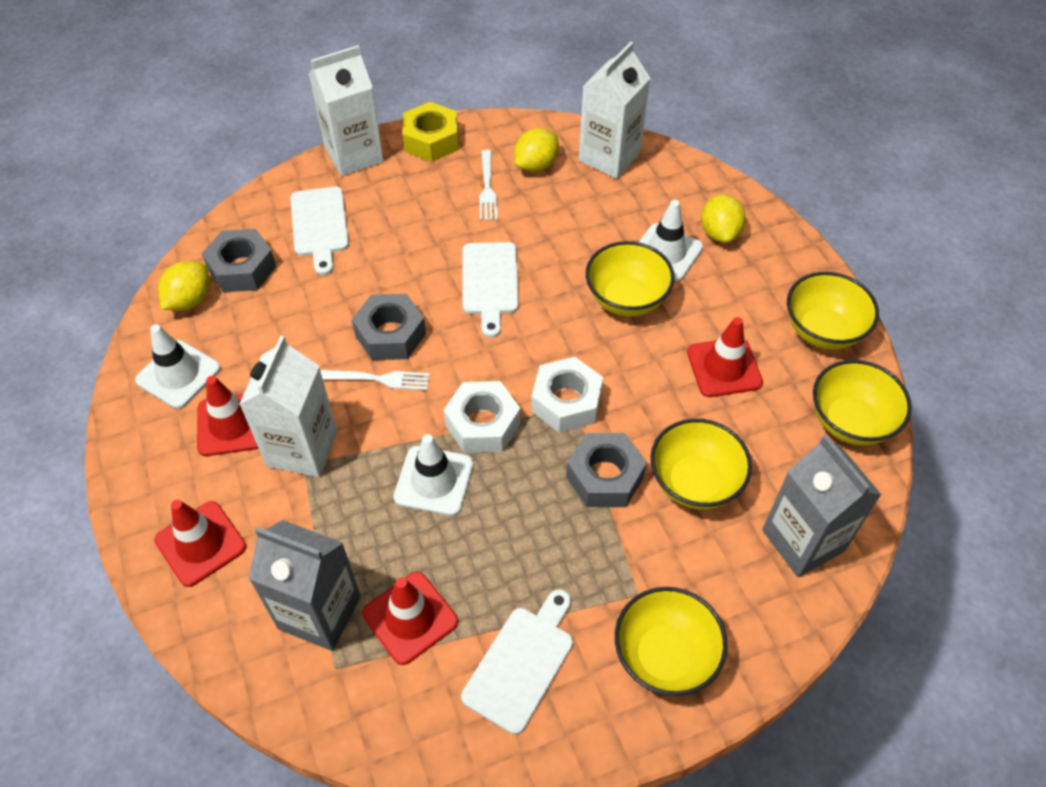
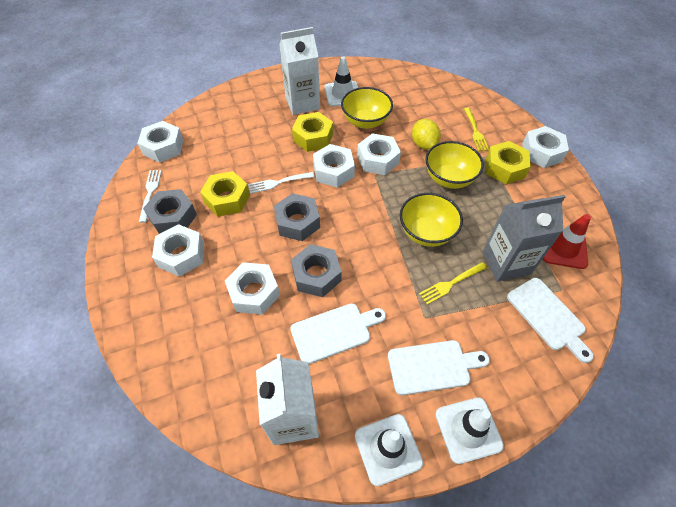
grey carton: [248,520,361,651] [762,435,881,577] = 2 -> [483,195,566,282] = 1
red traffic cone: [155,500,246,587] [197,376,259,456] [362,572,458,665] [687,317,763,397] = 4 -> [543,214,591,269] = 1
white carton: [239,336,338,477] [309,45,384,176] [579,41,650,179] = 3 -> [256,354,319,445] [279,27,320,115] = 2
white nut: [444,381,521,453] [531,357,603,433] = 2 -> [137,121,184,163] [152,224,204,277] [225,262,280,315] [313,144,355,188] [357,133,401,175] [522,126,569,168] = 6
yellow bowl: [586,241,675,317] [615,587,728,696] [651,419,752,510] [787,272,879,350] [813,360,912,445] = 5 -> [341,87,393,129] [400,193,463,247] [426,141,484,189] = 3
yellow fork: none = 0 -> [419,262,487,305] [464,108,489,151] = 2
yellow lemon: [158,261,210,311] [514,128,559,172] [701,194,746,243] = 3 -> [412,119,441,150] = 1
yellow nut: [403,102,458,162] = 1 -> [200,171,250,217] [292,112,333,152] [486,141,531,184] = 3

